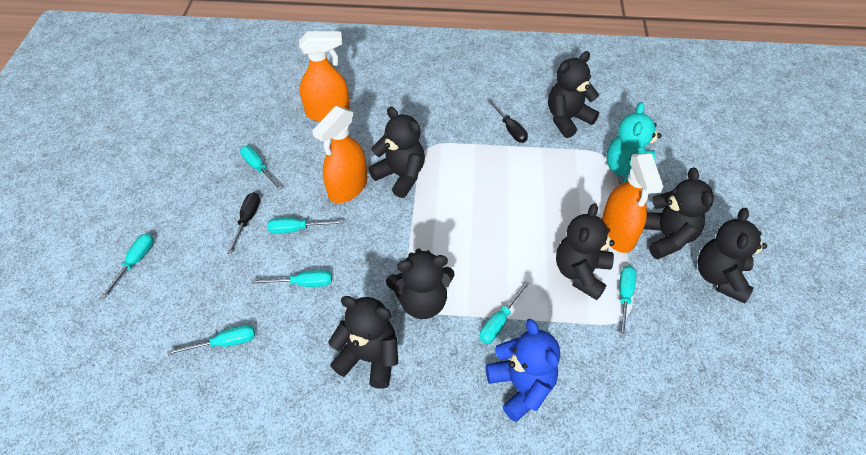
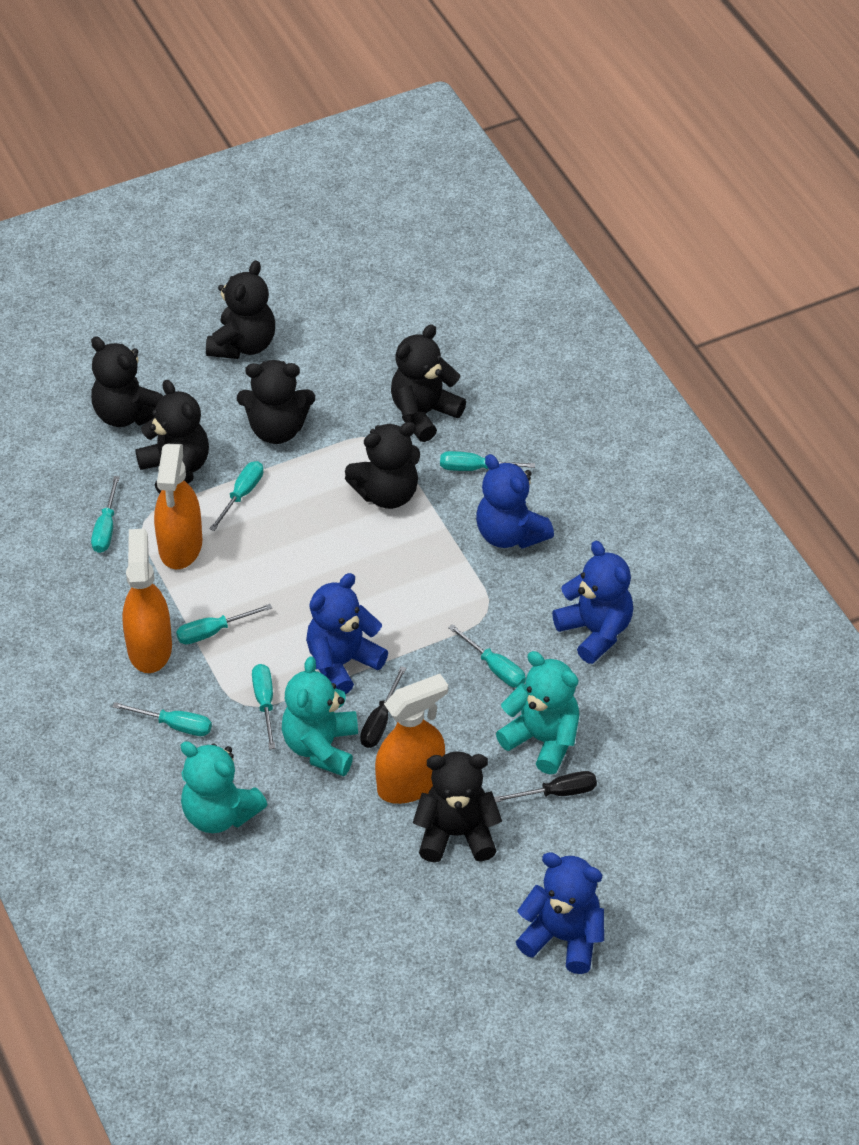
blue teddy bear: [486,319,560,422] = 1 -> [306,573,388,694] [476,454,554,549] [516,852,604,974] [552,541,633,664] = 4
turquoise teddy bear: [607,102,662,183] = 1 -> [181,741,268,833] [282,656,358,776] [496,651,579,774] = 3

